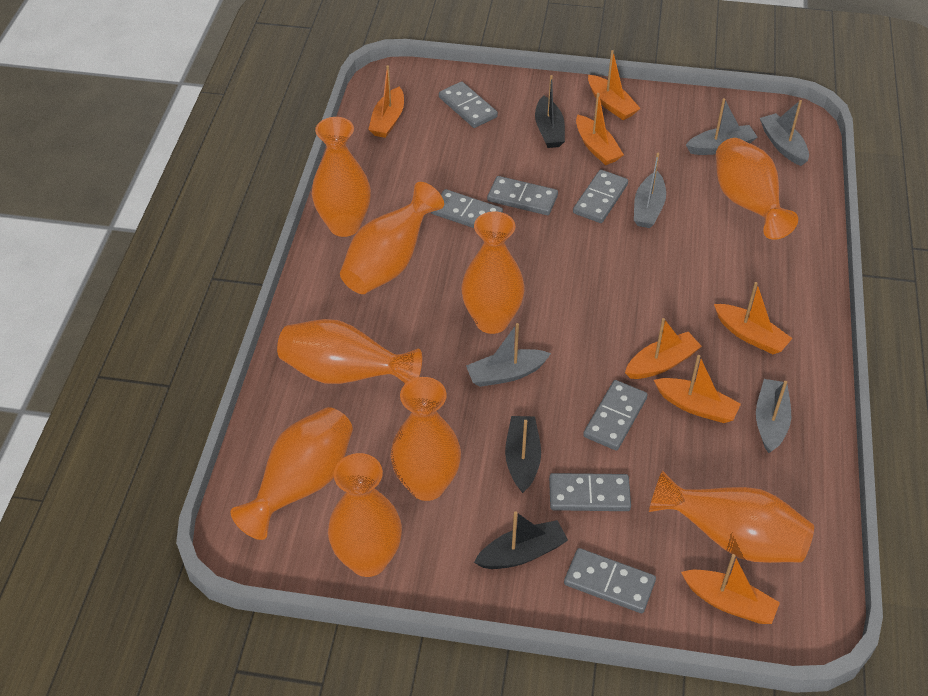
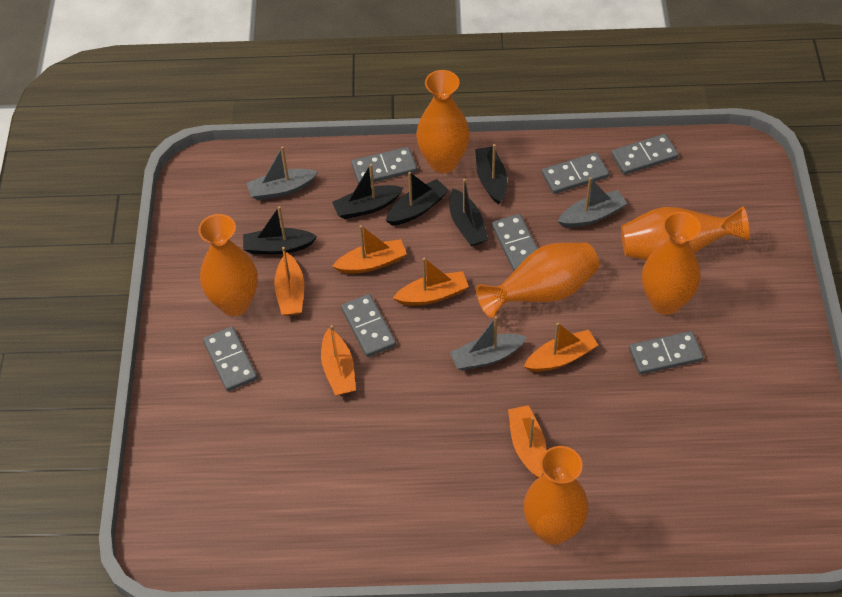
black boat: [474,511,568,569] [505,416,541,493] [535,75,565,148] = 3 -> [243,206,317,254] [332,164,403,219] [386,172,449,225] [449,179,489,246] [475,144,507,204] = 5
grey boat: [466,323,551,387] [634,153,666,228] [686,98,757,155] [756,379,791,453] [760,100,809,166] = 5 -> [246,146,318,200] [450,316,527,370] [558,177,627,228] = 3
orange boat: [368,65,404,138] [576,93,624,165] [588,50,641,120] [625,318,702,379] [654,355,741,423] [681,554,780,624] [714,282,793,354] = 7 -> [274,247,304,316] [321,325,356,395] [332,225,407,274] [393,258,469,305] [508,405,546,478] [524,323,598,372] = 6
orange vase: [230,407,353,540] [277,319,422,384] [312,117,371,237] [328,453,402,577] [340,182,444,294] [390,377,461,501] [462,211,525,334] [649,470,814,563] [716,138,798,240] = 9 -> [198,214,258,316] [416,70,470,173] [476,243,599,318] [524,446,589,545] [621,206,749,260] [642,212,701,315] = 6

